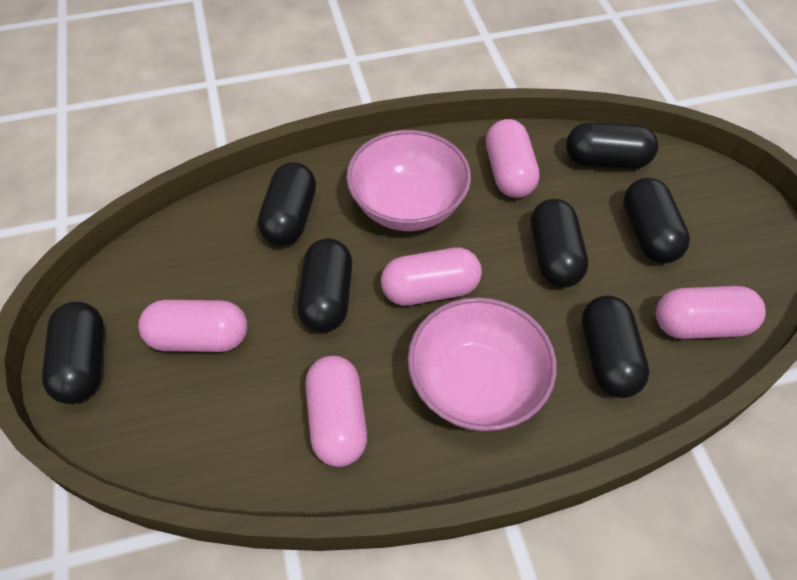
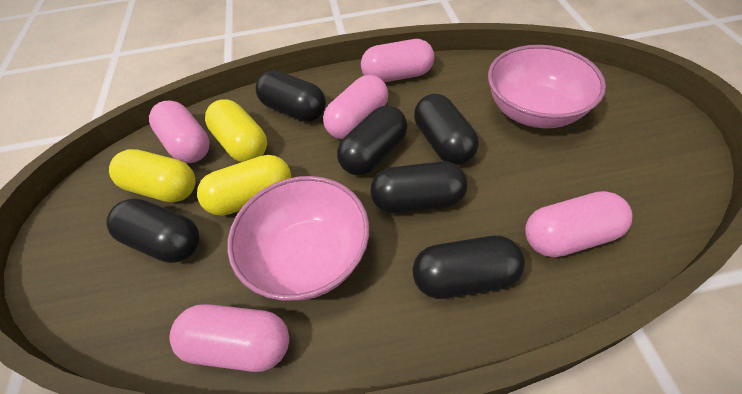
black capsule: [42,301,104,404] [258,162,316,246] [297,238,352,333] [531,199,588,288] [566,122,658,169] [581,296,649,398] [623,178,690,264] = 7 -> [106,198,200,263] [256,70,326,122] [337,106,407,176] [370,161,468,214] [413,235,525,299] [414,94,479,165] = 6
yellow capsule: none = 0 -> [109,149,196,203] [197,155,291,216] [205,99,267,162] = 3

